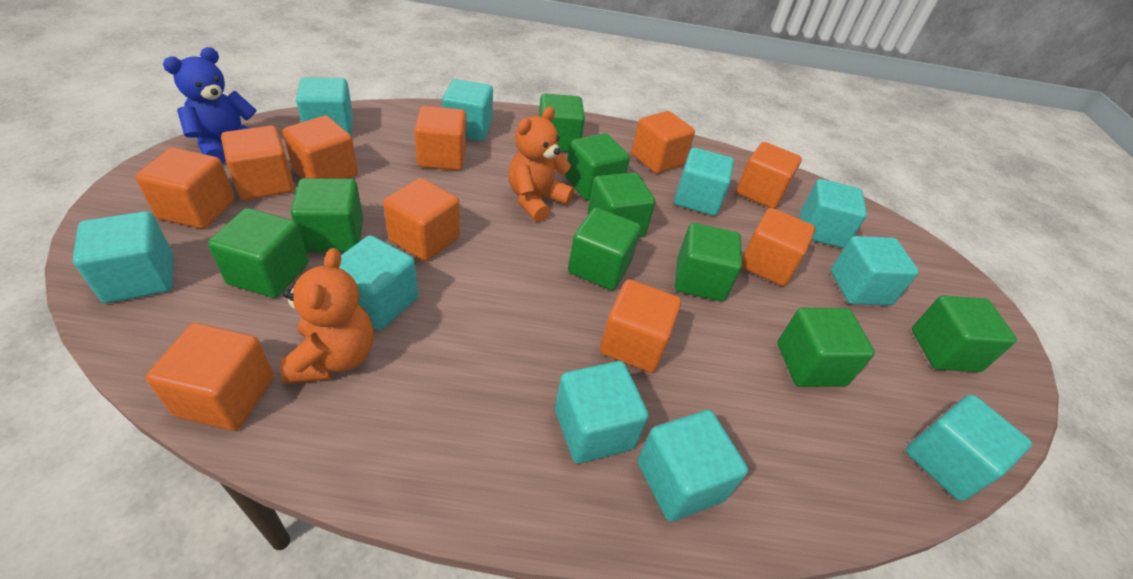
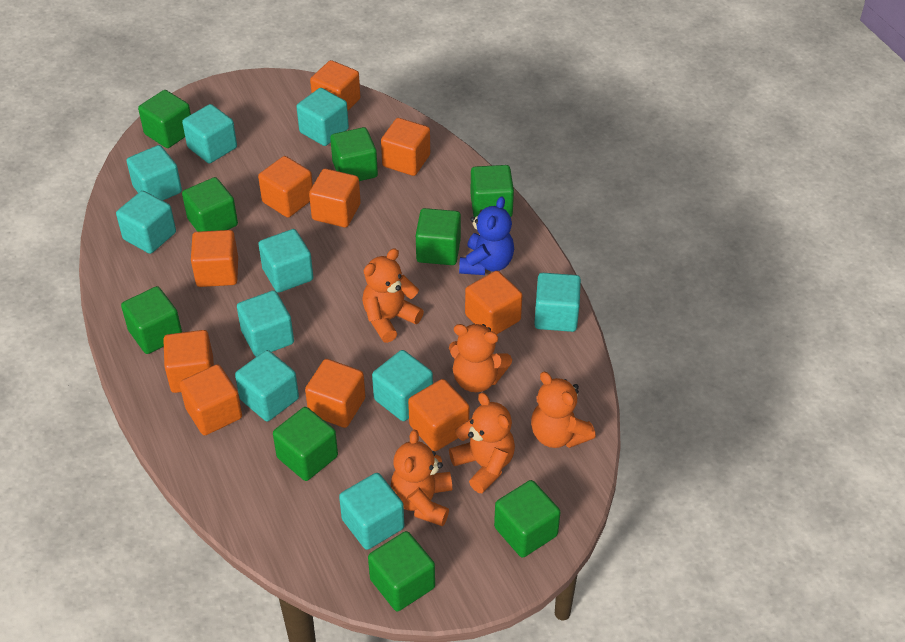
orange teddy bear: [280,248,374,384] [509,107,574,222] = 2 -> [362,248,424,343] [391,430,452,526] [449,324,512,392] [449,393,515,493] [531,372,596,448] = 5

